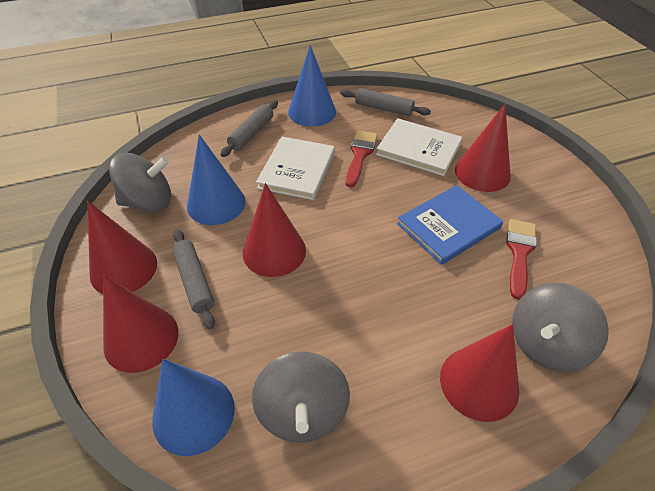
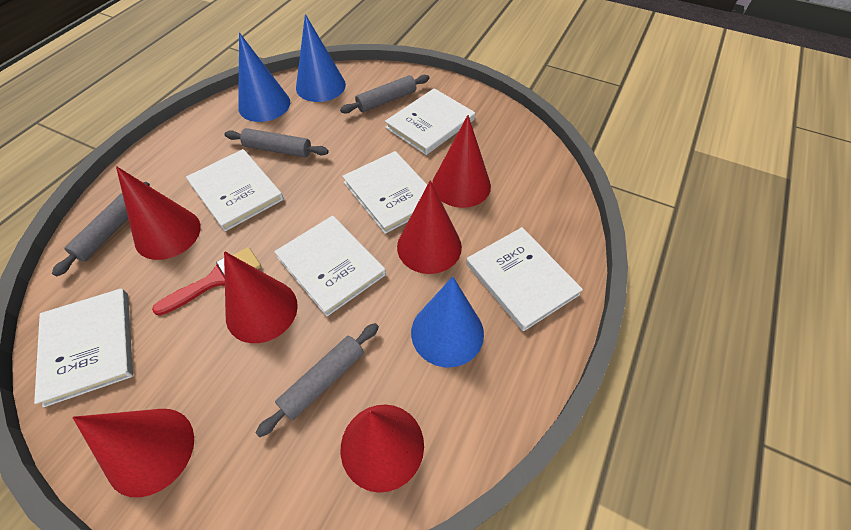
blue book: [397,185,503,265] = 1 -> none = 0
grey rolling pin: [172,229,215,329] [220,100,278,157] [340,88,431,116] = 3 -> [52,182,150,276] [224,128,329,157] [256,323,379,437] [340,75,429,114] = 4
grey spinning top: [109,153,171,212] [252,352,350,442] [512,283,609,372] = 3 -> none = 0
red brush: [345,130,378,187] [506,219,537,300] = 2 -> [152,247,261,316] = 1
red cone: [87,201,157,294] [103,275,178,373] [243,183,306,277] [440,324,519,422] [455,104,511,192] = 5 -> [72,409,194,497] [116,166,201,260] [224,251,298,343] [341,404,424,493] [397,180,462,274] [432,115,491,208] = 6
white book: [256,137,335,200] [376,118,462,176] = 2 -> [34,288,133,407] [186,149,284,231] [274,216,386,316] [342,151,427,234] [385,88,475,155] [466,227,583,331] = 6

